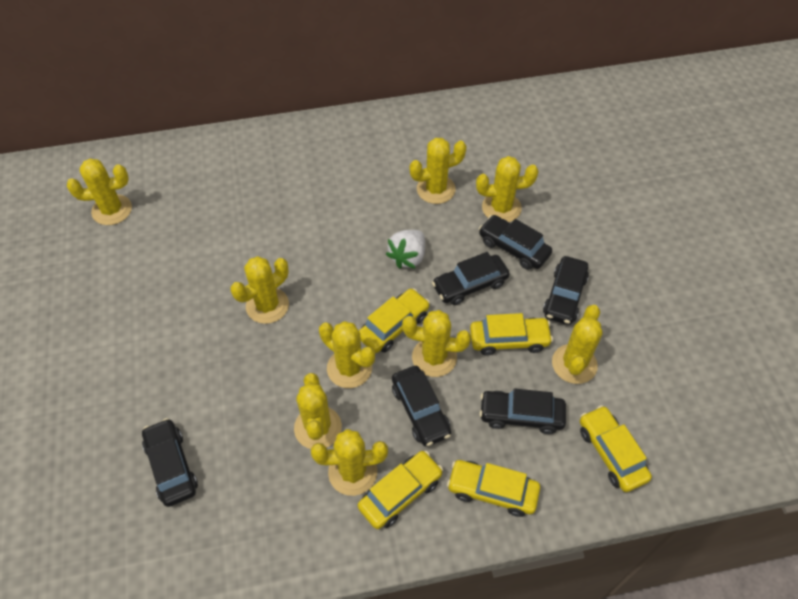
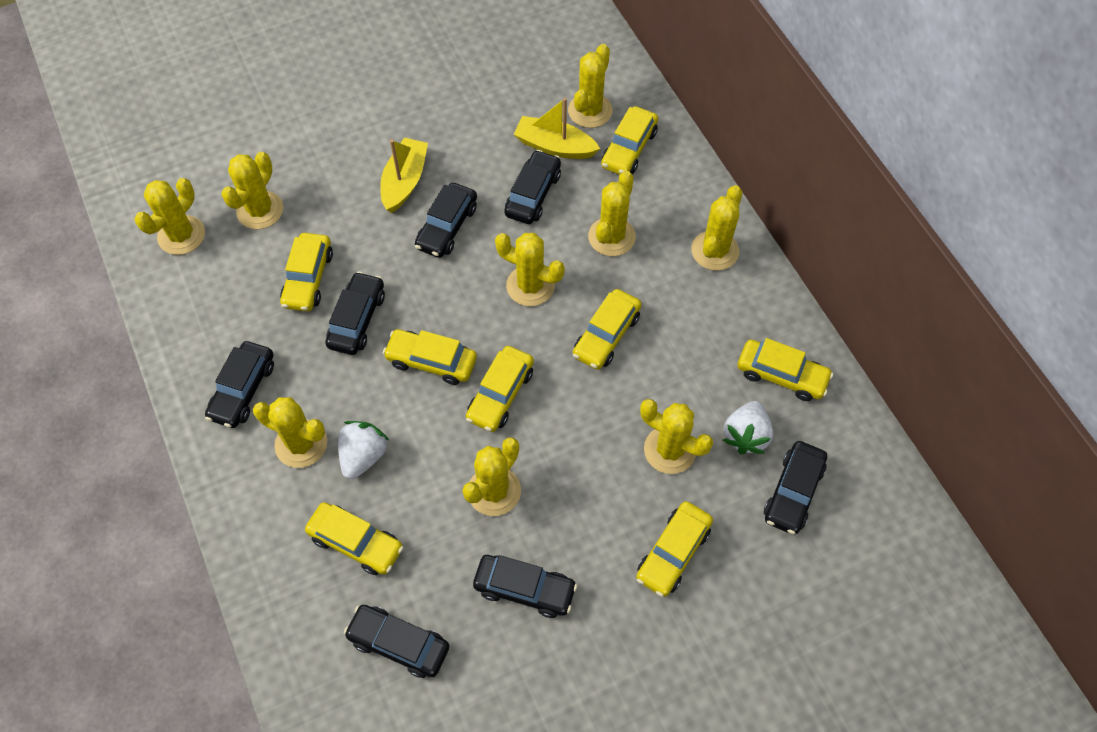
black car: [142,418,198,507] [392,366,451,447] [432,252,510,305] [479,215,552,270] [479,389,566,434] [543,256,589,325] = 6 -> [205,341,274,428] [325,271,385,355] [344,605,449,678] [415,183,477,258] [473,555,577,618] [504,150,561,224] [764,441,827,535] = 7
white strawberry: [386,230,425,269] = 1 -> [338,421,389,479] [723,401,773,454] = 2
yellow boat: none = 0 -> [380,138,428,213] [514,98,600,159] = 2
yellow car: [358,451,443,529] [359,288,430,353] [447,460,540,517] [470,313,553,355] [580,405,652,492] = 5 -> [280,233,333,311] [305,502,404,575] [383,329,477,385] [466,346,534,432] [573,289,642,370] [601,106,658,175] [636,501,713,597] [738,338,833,401] = 8

